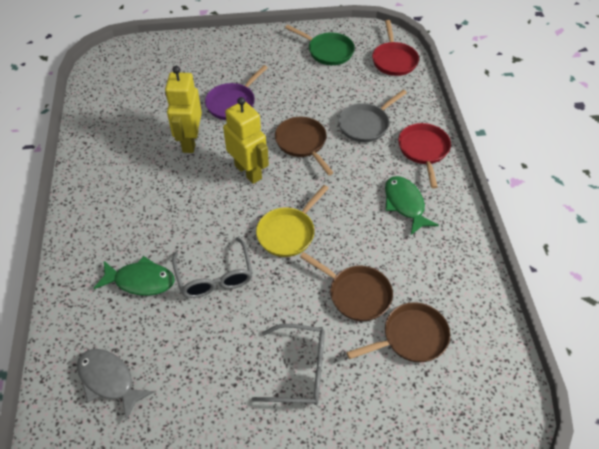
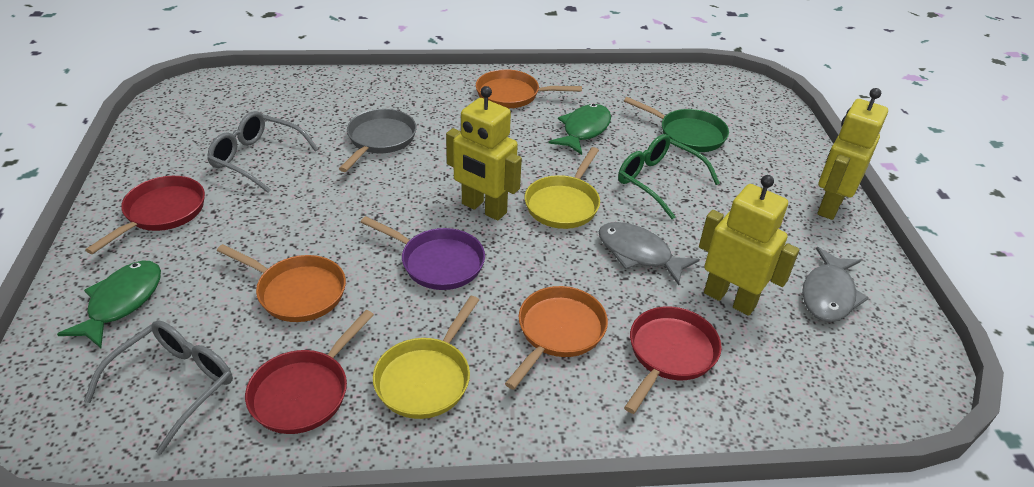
brown pan: [275,117,334,175] [300,252,393,321] [346,302,450,363] = 3 -> none = 0
green glasses: none = 0 -> [618,134,720,219] = 1
grey fish: [77,349,154,421] = 1 -> [598,222,700,285] [802,247,869,322] = 2
orange pan: none = 0 -> [217,244,346,322] [476,69,582,108] [505,286,608,390] = 3
red pan: [372,20,419,76] [398,123,451,188] = 2 -> [85,176,205,254] [245,310,374,434] [624,306,722,414] = 3
yellow pan: [256,185,329,257] = 1 -> [373,296,479,419] [525,147,600,229] = 2
yellow robot: [165,66,202,153] [223,97,269,184] = 2 -> [446,86,522,221] [699,175,799,316] [817,88,888,220] = 3

